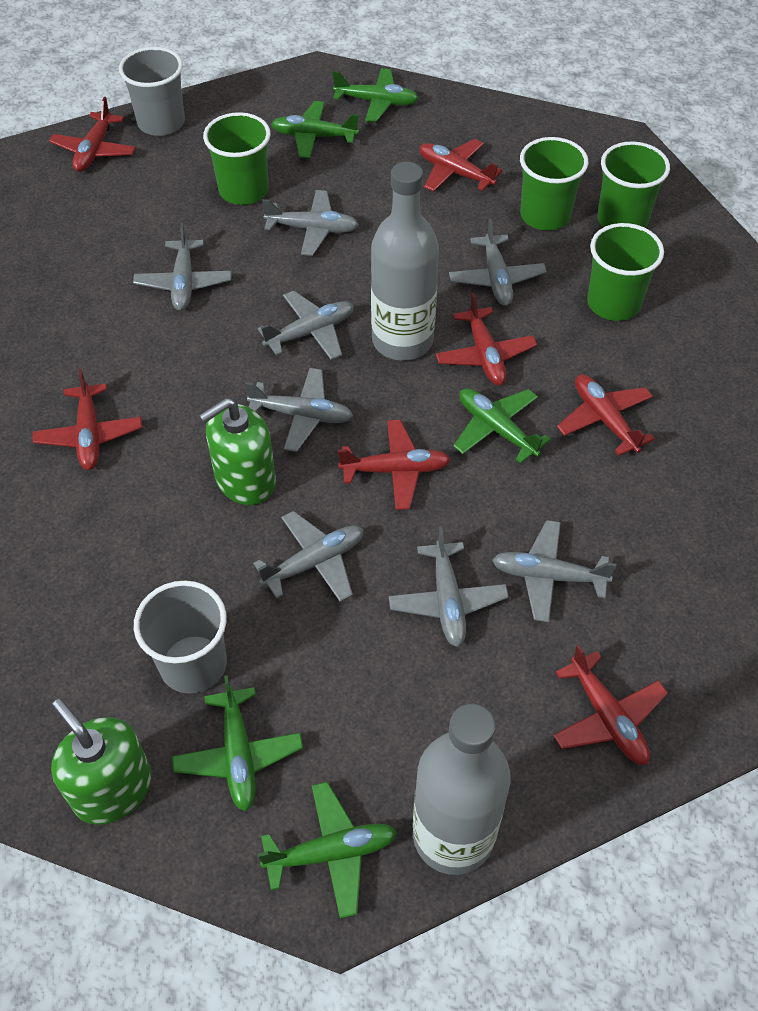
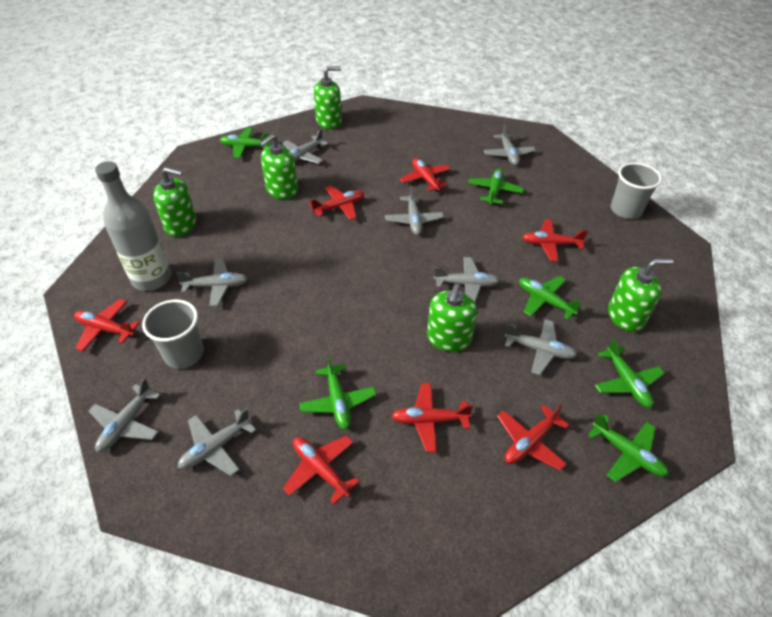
green cup: [203,112,270,205] [520,137,588,231] [587,223,664,321] [597,141,670,228] = 4 -> none = 0
green plane: [172,675,303,811] [258,782,397,919] [271,101,359,158] [333,68,419,123] [453,388,551,464] = 5 -> [220,128,271,158] [299,355,376,430] [468,169,524,205] [519,276,582,319] [588,413,669,482] [595,338,664,408] = 6
green soap dispenser: [51,699,152,825] [199,398,276,505] = 2 -> [153,167,197,237] [259,134,298,199] [314,66,342,129] [427,284,477,352] [608,258,673,332] = 5
grey bottle: [371,162,439,361] [413,704,511,875] = 2 -> [95,161,171,291] = 1

